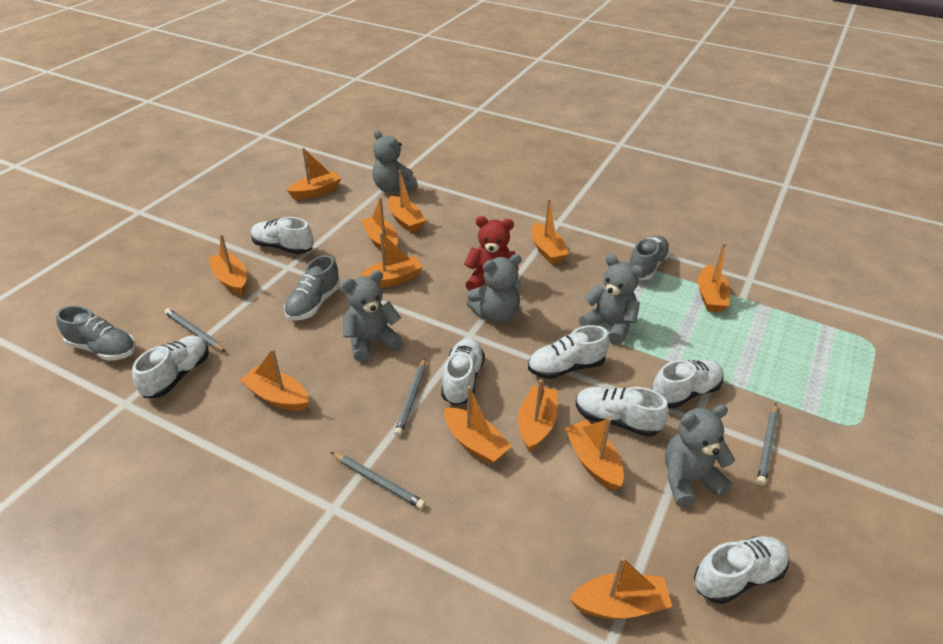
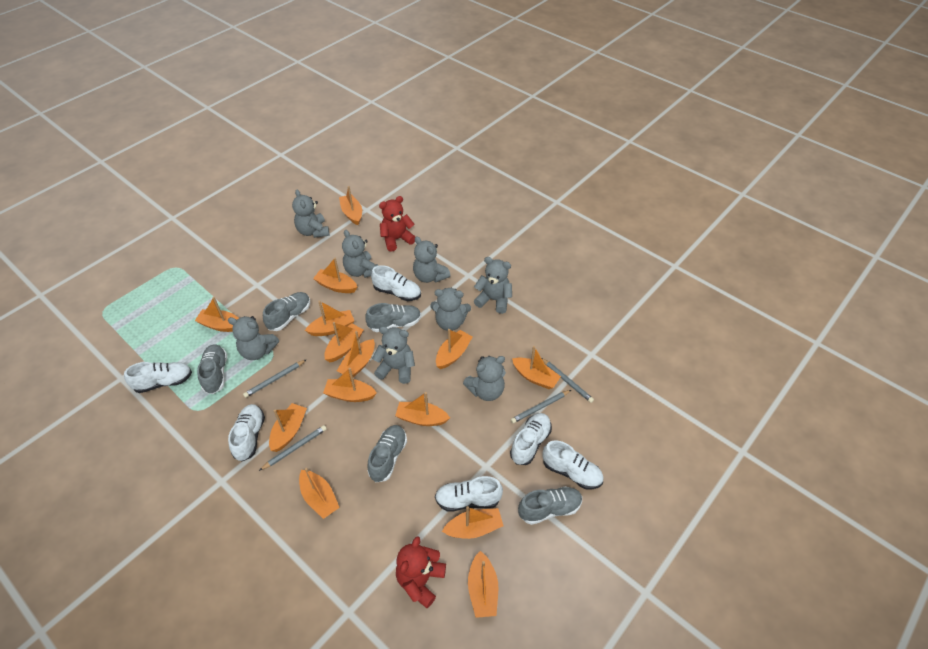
grey shoe: [56,305,136,361] [284,255,340,321] [630,235,671,280] = 3 -> [197,344,227,394] [263,292,310,331] [365,303,421,332] [367,425,407,482] [518,486,582,525] = 5
grey teddy bear: [342,270,403,362] [372,130,418,193] [467,254,522,324] [579,254,644,345] [665,405,735,507] = 5 -> [228,316,279,360] [292,189,329,238] [342,230,378,278] [372,326,415,384] [413,236,451,283] [430,288,471,331] [463,356,506,401] [474,257,512,314] = 8
orange boat: [209,234,247,295] [240,348,308,411] [287,148,342,199] [359,232,423,288] [361,197,398,253] [388,170,426,233] [444,386,512,465] [518,379,557,452] [531,199,569,264] [565,417,624,490] [569,556,672,619] [698,243,730,312] = 12 -> [195,297,239,332] [269,403,307,452] [299,468,340,519] [305,301,354,336] [313,258,357,293] [323,368,377,402] [324,322,364,362] [337,331,375,379] [339,186,362,225] [395,392,450,426] [436,329,472,369] [442,506,503,539] [468,551,498,618] [512,346,561,389] = 14
red teddy bear: [464,216,519,291] = 1 -> [379,196,415,252] [396,536,446,608] = 2
white shoe: [132,335,209,398] [251,217,313,254] [441,339,485,405] [528,325,610,379] [576,387,669,437] [651,360,724,409] [694,536,789,604] = 7 -> [124,362,192,393] [228,404,265,462] [371,265,421,301] [435,476,503,512] [510,413,552,465] [542,440,604,490] = 6

